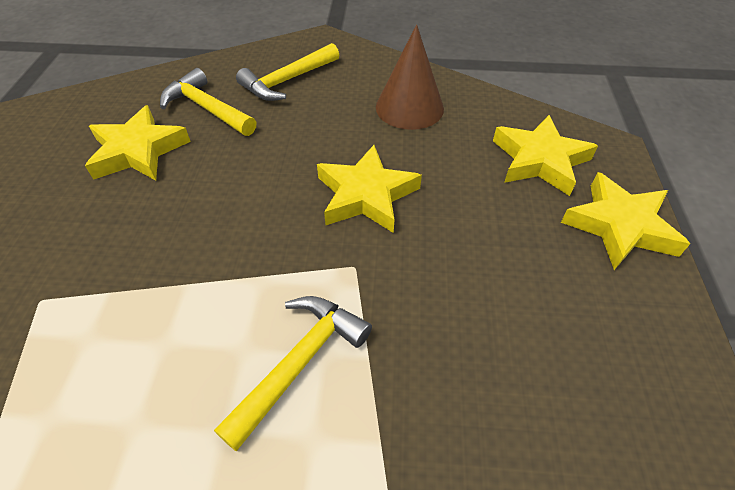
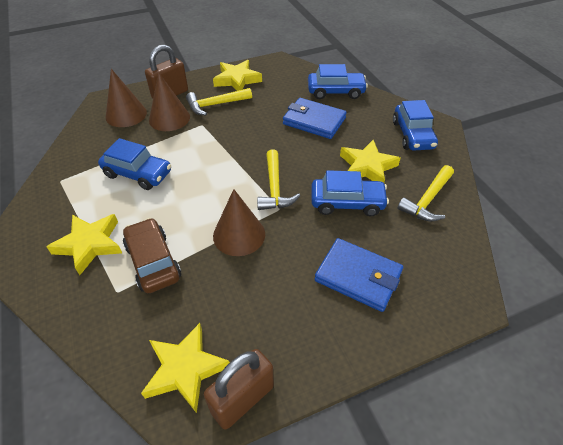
blue car: none = 0 -> [98,138,171,190] [308,64,368,99] [311,170,389,216] [393,100,438,151] = 4
blue wallet: none = 0 -> [283,98,347,139] [315,238,403,312] = 2
brown car: none = 0 -> [123,218,181,293] = 1
brown cone: [376,25,444,130] = 1 -> [106,69,147,127] [149,72,190,131] [213,189,265,256] = 3
brown padlock: none = 0 -> [145,44,188,99] [204,349,274,430] = 2

